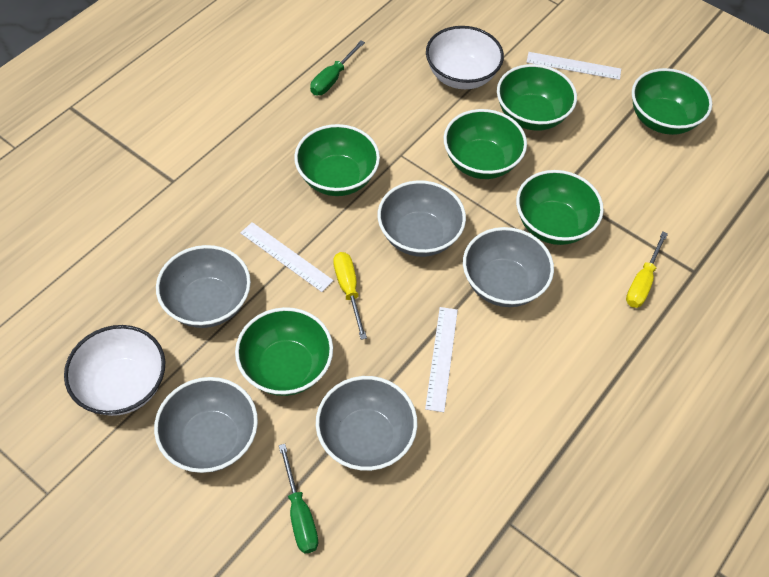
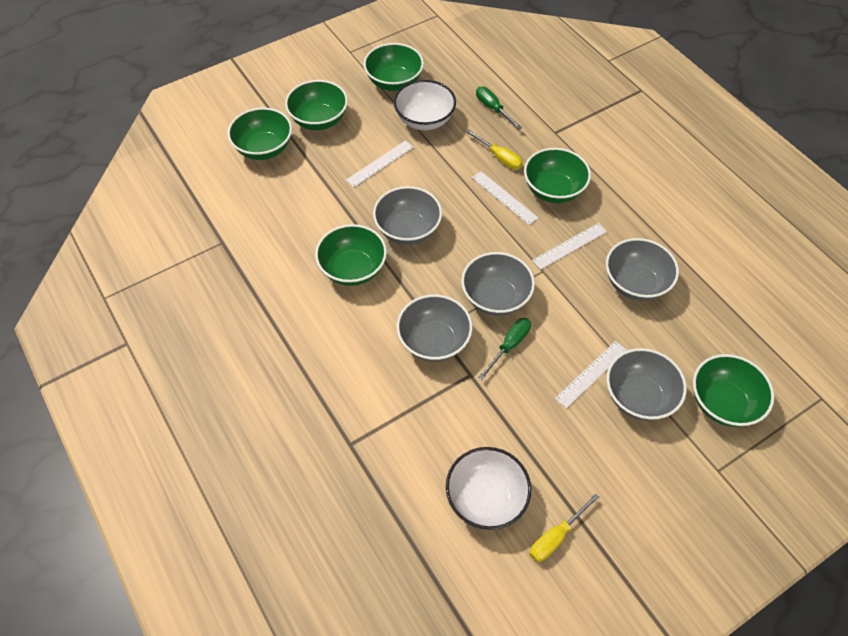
white ruler: [240,222,334,292] [425,307,458,412] [526,52,621,80] = 3 -> [346,140,414,188] [472,171,538,225] [532,223,607,270] [555,341,627,409] = 4

